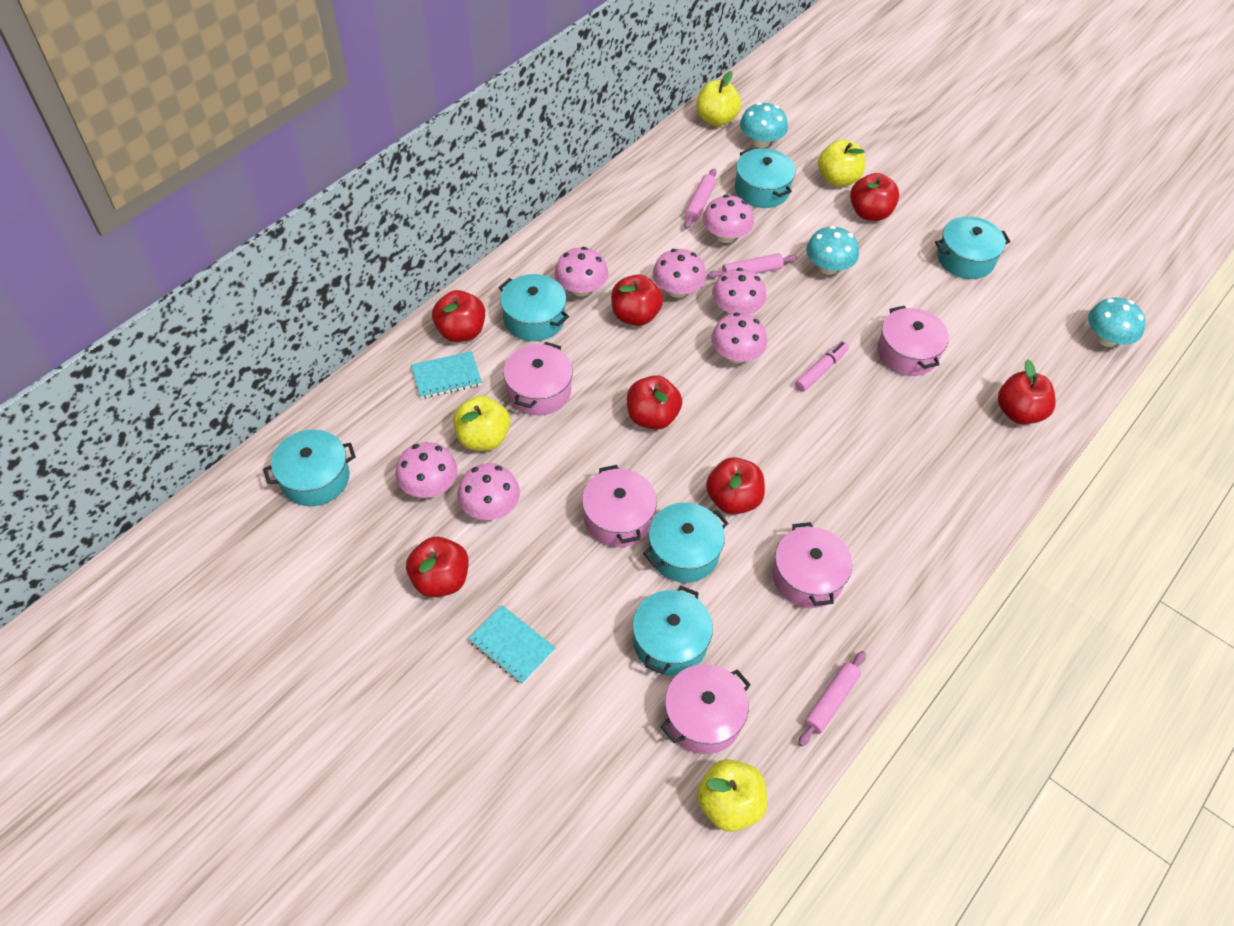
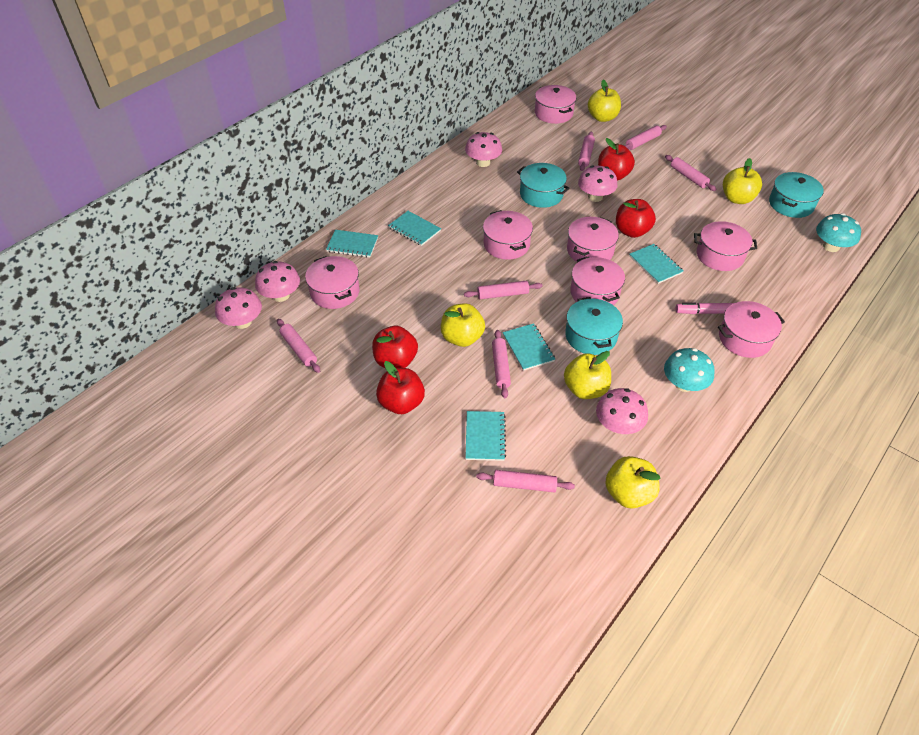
pink mushroom: [395,442,458,498] [457,463,520,520] [555,247,608,296] [653,249,706,298] [703,195,754,243] [711,313,767,363] [712,268,766,315] = 7 -> [215,287,262,329] [255,261,300,302] [465,132,502,167] [578,165,617,202] [596,388,648,434] = 5
pink pot: [503,342,573,415] [582,465,657,547] [661,664,751,754] [772,522,852,608] [877,306,949,376] = 5 -> [305,256,360,309] [483,210,533,260] [535,85,577,124] [567,217,619,262] [570,257,625,305] [694,221,757,271] [718,301,785,358] = 7
pink rolling pin: [684,168,716,229] [708,253,797,278] [798,651,866,747] = 3 -> [277,319,320,373] [464,281,542,299] [476,470,575,493] [492,330,511,398] [578,132,595,171] [624,125,667,150] [665,155,716,191] = 7
red apple: [406,537,469,597] [432,290,485,342] [611,274,663,326] [627,375,682,430] [706,457,765,514] [850,173,899,221] [998,360,1056,424] = 7 -> [372,326,418,368] [376,361,425,414] [598,138,635,181] [616,199,656,238] = 4
turquoise mushroom: [740,102,788,148] [806,226,859,275] [1088,298,1146,347] = 3 -> [664,348,715,392] [816,213,861,252] = 2
turquoise notebook: [411,351,482,399] [468,605,556,684] = 2 -> [326,230,378,258] [388,211,441,246] [465,411,506,461] [503,323,555,371] [629,244,683,284] = 5
turquoise pot: [263,429,356,506] [498,274,569,341] [632,586,713,676] [643,502,728,583] [735,148,796,208] [935,216,1010,279] = 6 -> [517,163,570,208] [565,297,623,355] [769,172,824,218] = 3
yellow apple: [453,396,510,451] [696,71,741,126] [697,759,767,832] [818,139,865,187] = 4 -> [441,303,485,347] [564,351,611,399] [588,80,621,122] [605,456,661,508] [723,158,762,204] = 5

